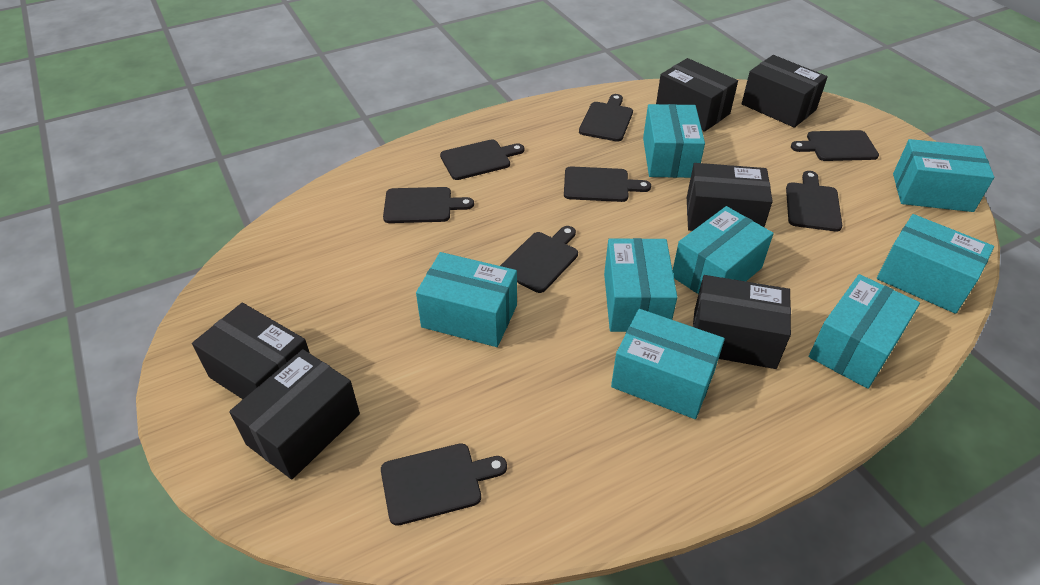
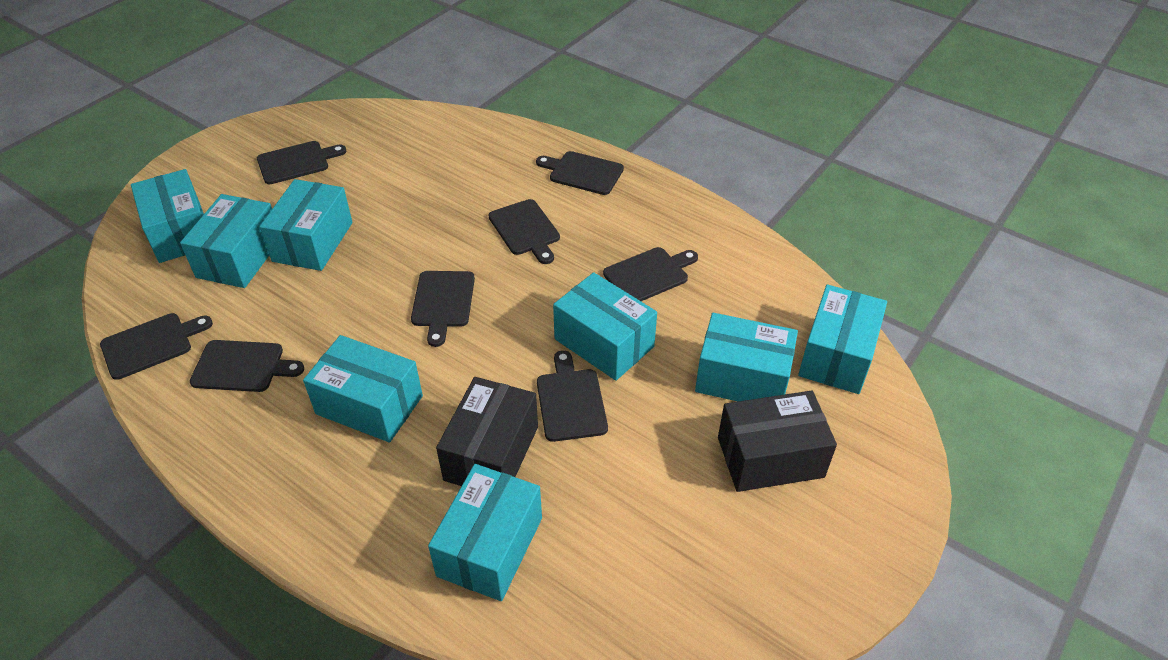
black box: [192,303,310,399] [229,349,360,479] [656,58,738,132] [687,163,773,231] [693,275,791,369] [742,55,828,128] = 6 -> [436,377,538,486] [718,390,837,492] = 2

